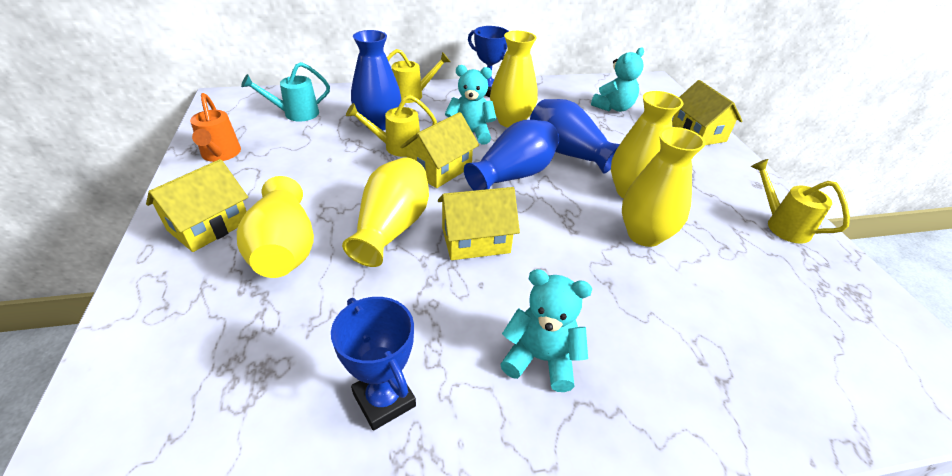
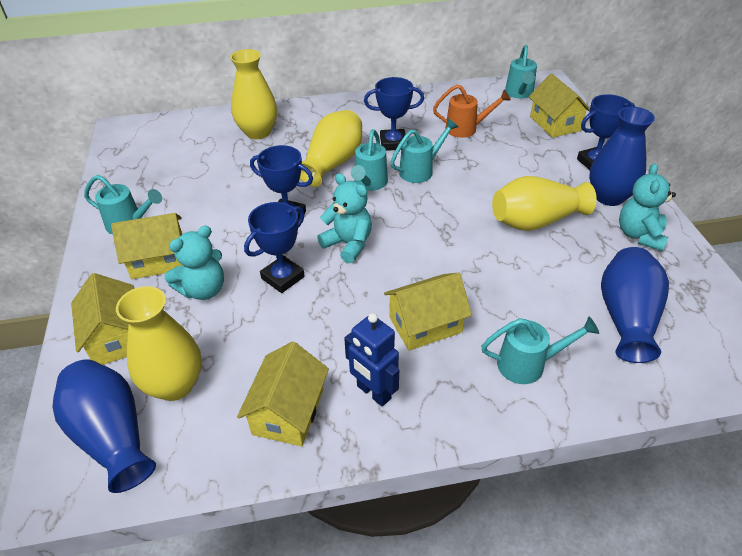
blue robot: none = 0 -> [344,313,399,406] = 1
blue trophy: [331,297,416,431] [468,26,509,97] = 2 -> [244,202,305,293] [250,145,313,220] [364,77,424,151] [577,94,635,170] = 4
turquoise watering can: [241,62,330,122] = 1 -> [84,175,162,234] [351,129,388,191] [390,119,458,183] [481,317,599,384] [505,45,537,99] = 5
yellow house: [146,159,248,252] [400,112,479,188] [438,187,520,260] [672,80,742,145] = 4 -> [71,273,134,365] [111,213,183,279] [237,341,329,446] [384,273,472,351] [529,74,590,138] = 5
yellow vase: [237,176,314,278] [342,157,429,267] [490,31,538,127] [611,91,683,199] [622,127,705,247] = 5 -> [116,286,202,401] [230,49,277,139] [300,110,362,187] [492,176,597,231] = 4
yellow watering can: [346,95,437,157] [387,49,450,103] [751,159,850,244] = 3 -> none = 0

